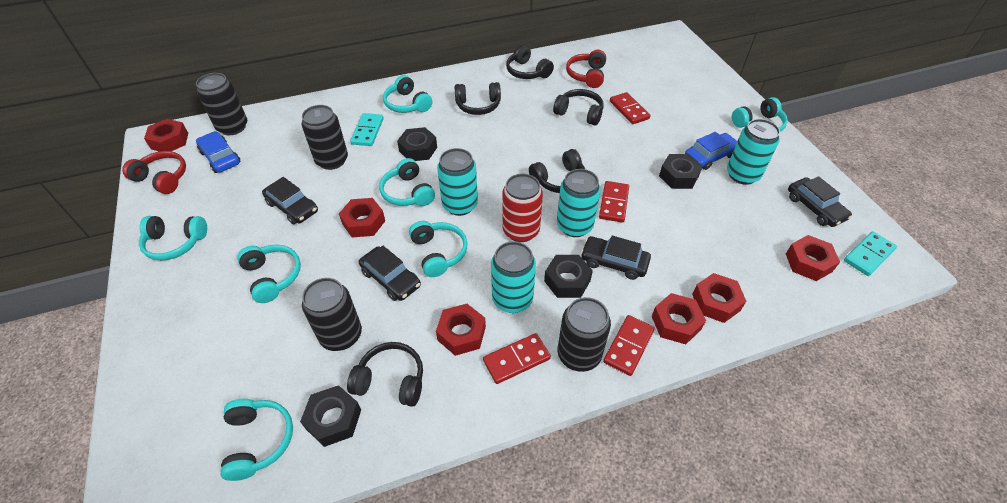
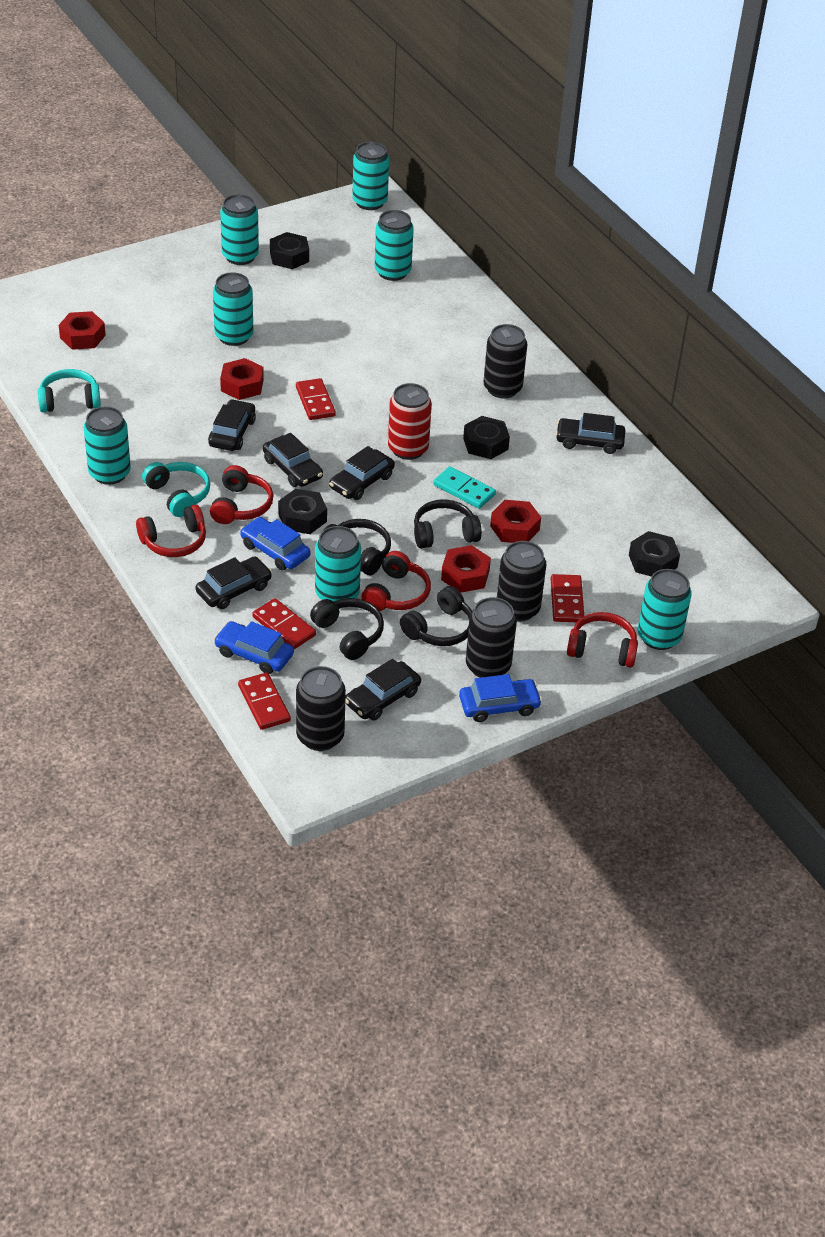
black car: [262,177,318,224] [359,246,421,301] [581,236,651,280] [788,176,852,227] = 4 -> [196,557,272,609] [208,399,256,451] [263,433,323,487] [329,446,395,500] [345,659,421,721] [556,413,625,454] = 6
black headphones: [347,342,423,407] [455,82,501,115] [506,45,554,79] [529,149,585,193] [553,89,604,125] = 5 -> [310,598,384,660] [322,519,391,575] [400,586,472,646] [414,499,482,549] = 4
blue car: [196,131,241,173] [685,132,737,170] = 2 -> [214,621,294,674] [240,517,310,570] [459,674,542,722] = 3
red headphones: [122,151,186,194] [566,50,606,88] = 2 -> [136,505,206,557] [210,465,274,524] [362,551,431,611] [567,612,638,668] = 4
red nut: [144,119,188,151] [339,198,385,237] [436,304,486,356] [652,293,706,344] [692,273,746,323] [786,235,840,281] = 6 -> [59,311,106,350] [220,358,264,400] [441,545,491,593] [490,500,541,543] = 4
turquoise can: [437,148,478,216] [491,241,536,313] [557,169,601,237] [727,119,780,185] = 4 -> [84,407,131,485] [213,272,253,346] [220,194,259,265] [315,526,361,602] [352,142,389,210] [375,210,414,281] [638,569,692,650] = 7
turquoise domino: [350,113,384,146] [844,231,897,276] = 2 -> [433,466,496,509] = 1
turquoise headphones: [139,216,207,260] [221,399,293,481] [237,244,301,303] [379,158,435,206] [383,75,432,113] [409,221,468,277] [732,97,788,132] = 7 -> [38,369,101,413] [142,462,210,517] = 2

